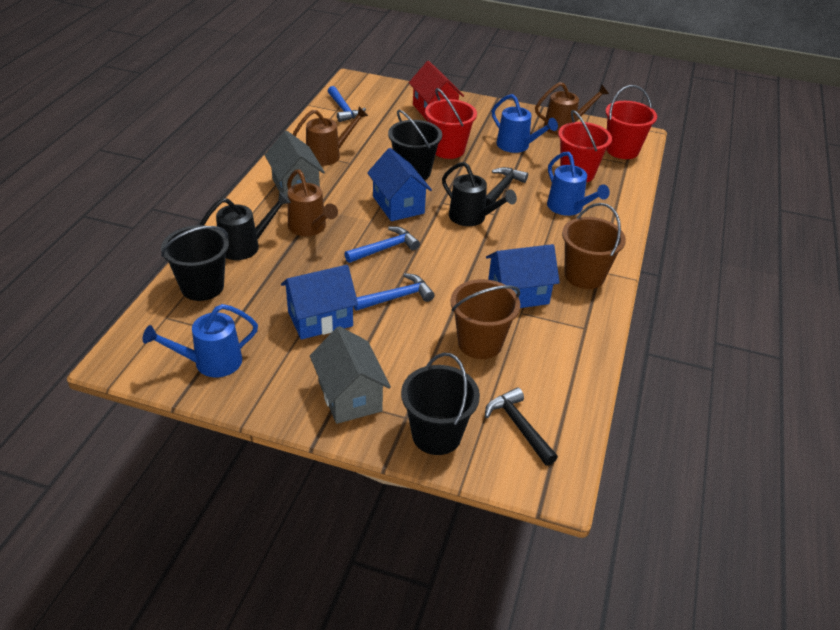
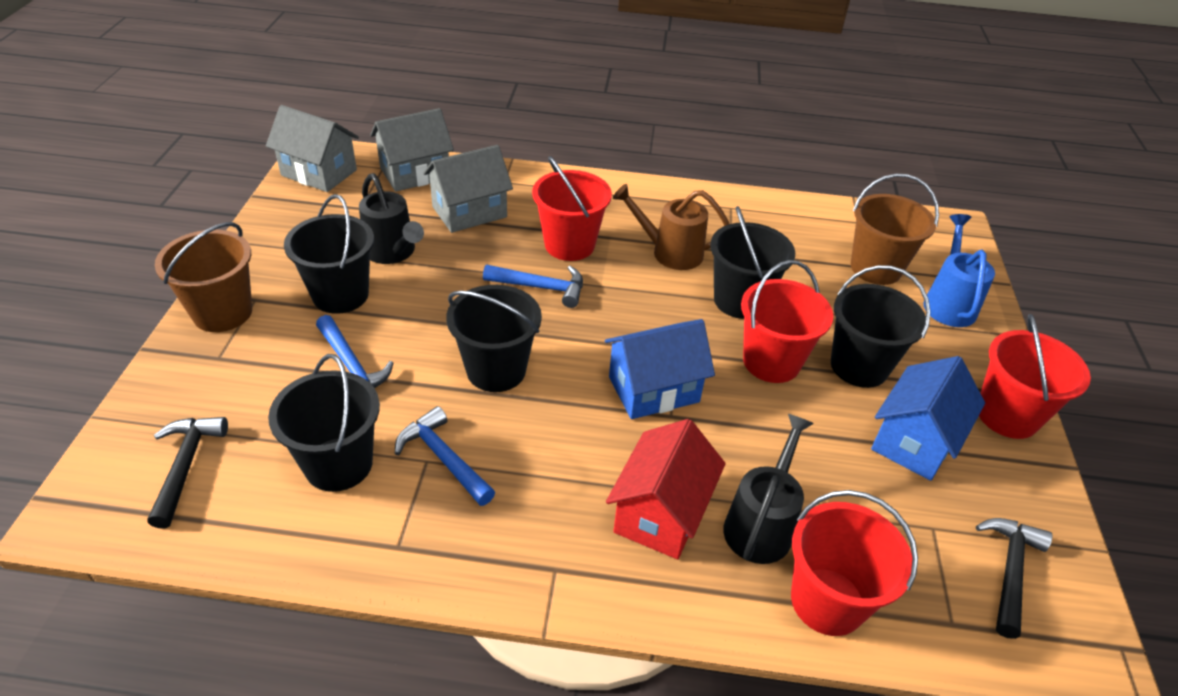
black bucket: [161,225,229,301] [388,110,442,180] [401,353,480,455] = 3 -> [268,354,380,492] [284,194,374,314] [446,285,542,392] [710,206,795,319] [831,265,931,388] = 5
blue house: [281,265,358,340] [367,148,432,221] [486,244,560,308] = 3 -> [605,319,715,419] [871,356,985,481] = 2
blue watering can: [143,304,258,377] [492,94,558,153] [547,152,610,216] = 3 -> [924,214,995,327] = 1
brown watering can: [287,169,338,236] [293,106,368,166] [535,82,609,135] = 3 -> [613,184,729,270] = 1
grey house: [265,130,325,197] [310,326,391,424] = 2 -> [266,105,359,192] [370,108,454,192] [423,145,513,233] = 3
red bucket: [425,88,477,159] [558,110,612,183] [605,85,657,159] = 3 -> [532,156,612,261] [741,260,833,383] [791,490,918,636] [979,314,1091,439] = 4

